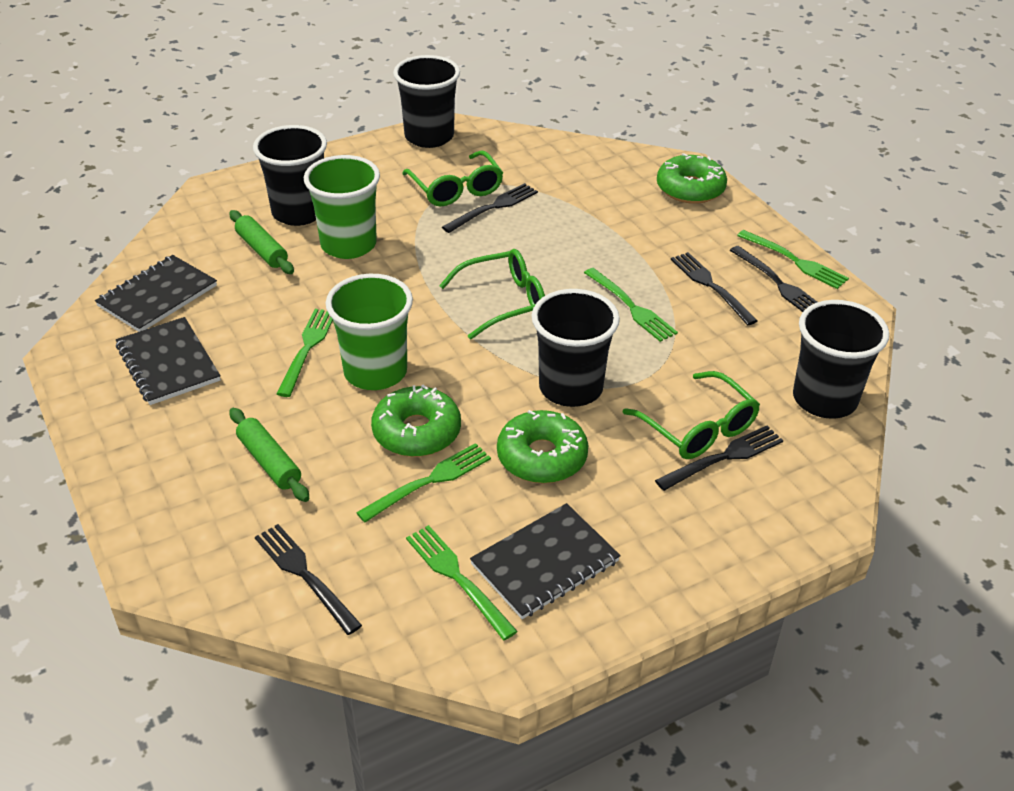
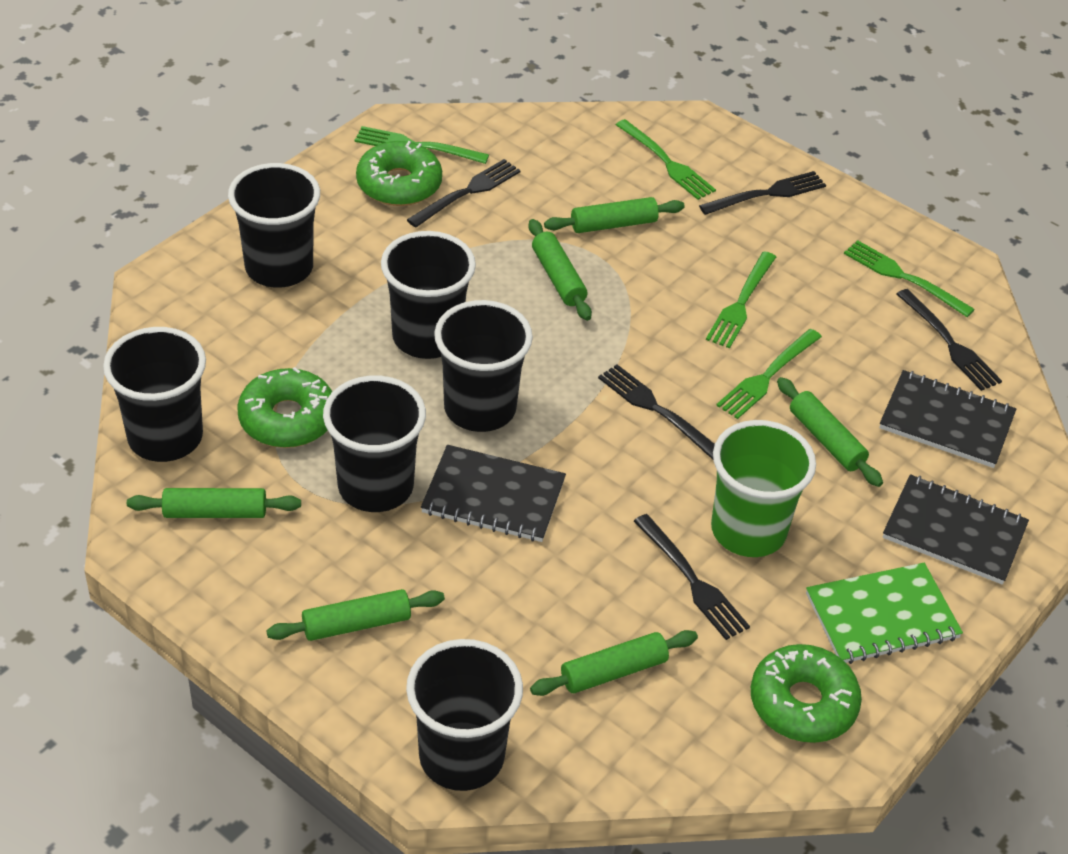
black cup: [253,125,327,226] [393,55,460,148] [532,289,620,407] [793,300,889,419] = 4 -> [103,327,206,462] [228,163,320,288] [323,376,426,512] [381,231,476,359] [406,639,523,791] [434,300,533,432] = 6
green cup: [304,155,380,259] [326,274,413,390] = 2 -> [711,420,816,557] = 1
green glasses: [402,150,503,206] [439,249,545,339] [622,371,760,459] = 3 -> none = 0
green notebook: none = 0 -> [806,563,963,664] = 1
green rolling pin: [229,210,294,274] [230,408,309,502] = 2 -> [127,488,301,518] [266,589,445,641] [528,219,592,321] [530,630,698,696] [544,197,685,233] [777,377,883,487] = 6

